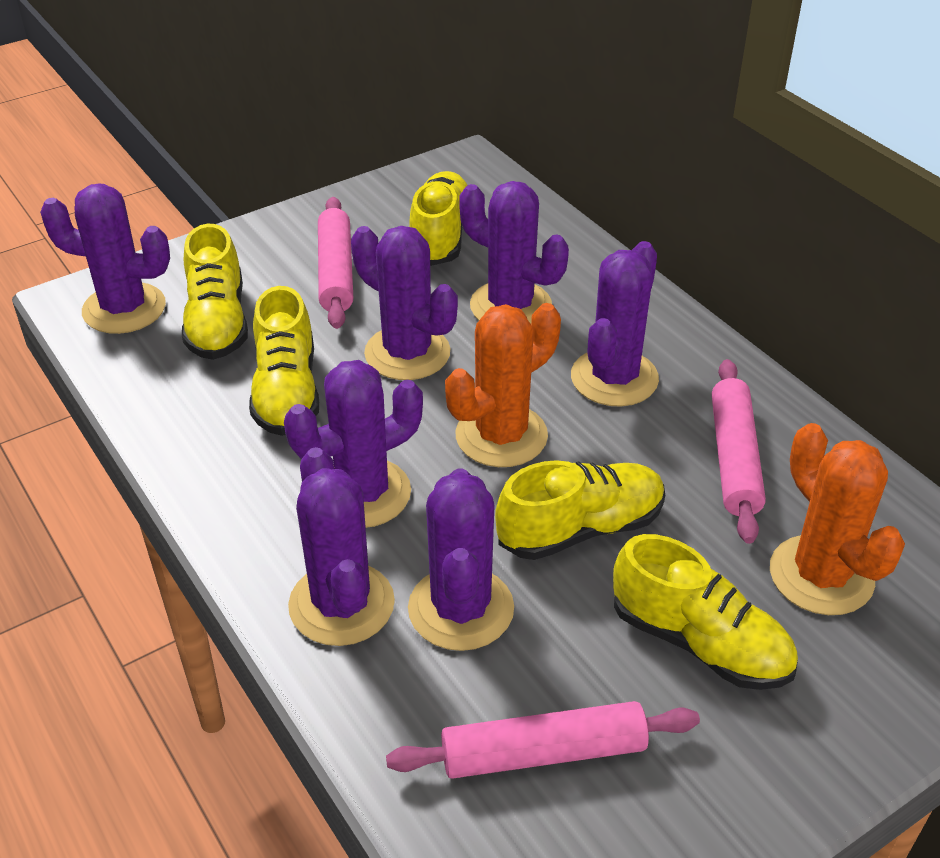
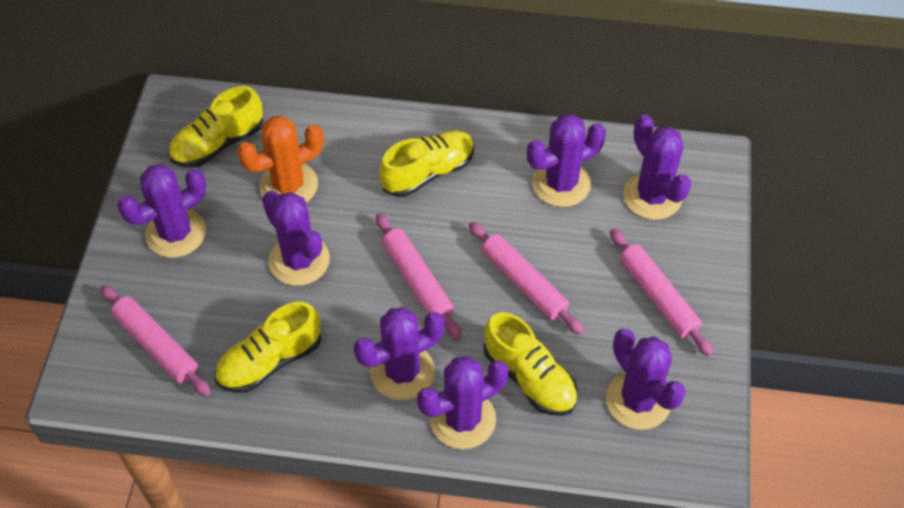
orange cactus: [445,303,561,467] [770,423,905,615] = 2 -> [237,115,324,203] = 1
pink rolling pin: [318,197,353,329] [386,701,700,779] [712,359,766,544] = 3 -> [100,285,211,396] [376,213,461,340] [469,222,584,335] [610,229,713,356] = 4
yellow shoe: [182,224,248,360] [249,286,319,436] [409,171,467,266] [495,460,665,560] [613,534,798,690] = 5 -> [168,86,263,168] [214,302,321,393] [379,131,474,197] [484,312,578,416] = 4

